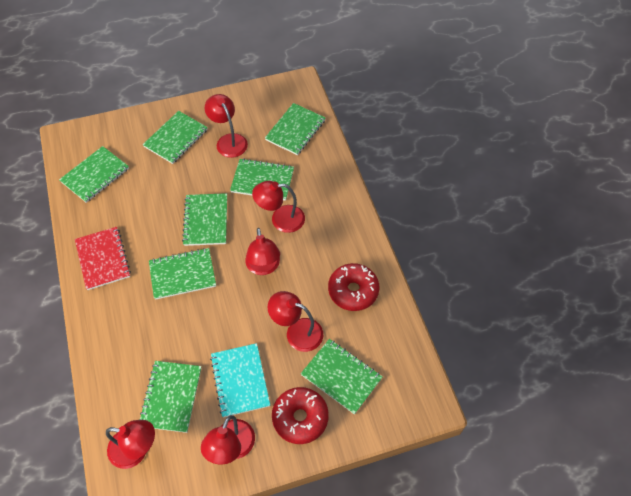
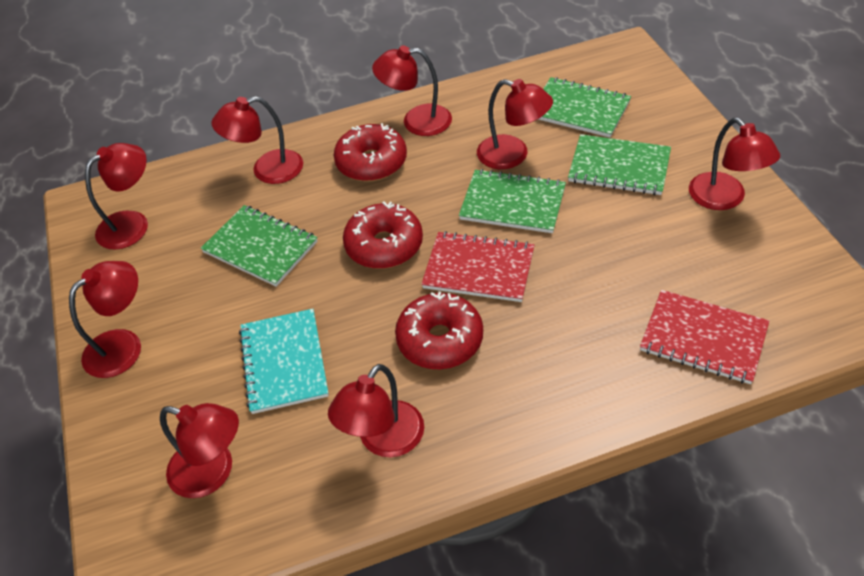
green notebook: [59,146,129,203] [139,361,201,433] [143,111,208,164] [149,248,216,300] [182,193,227,246] [230,158,294,201] [265,103,326,155] [301,339,383,414] = 8 -> [201,205,318,287] [459,169,566,233] [538,77,631,138] [568,134,671,195] = 4
red donut: [272,387,329,444] [328,263,379,311] = 2 -> [334,123,407,182] [343,201,423,269] [395,292,483,369] = 3
red lamp: [106,420,155,469] [201,415,255,465] [205,94,248,158] [245,228,280,275] [252,181,305,233] [268,291,323,352] = 6 -> [69,261,141,378] [85,143,148,250] [160,403,239,498] [211,96,303,184] [328,364,424,457] [372,46,452,136] [477,79,553,169] [689,118,780,210] = 8
red notebook: [75,227,131,290] = 1 -> [421,231,535,302] [640,290,769,384] = 2

